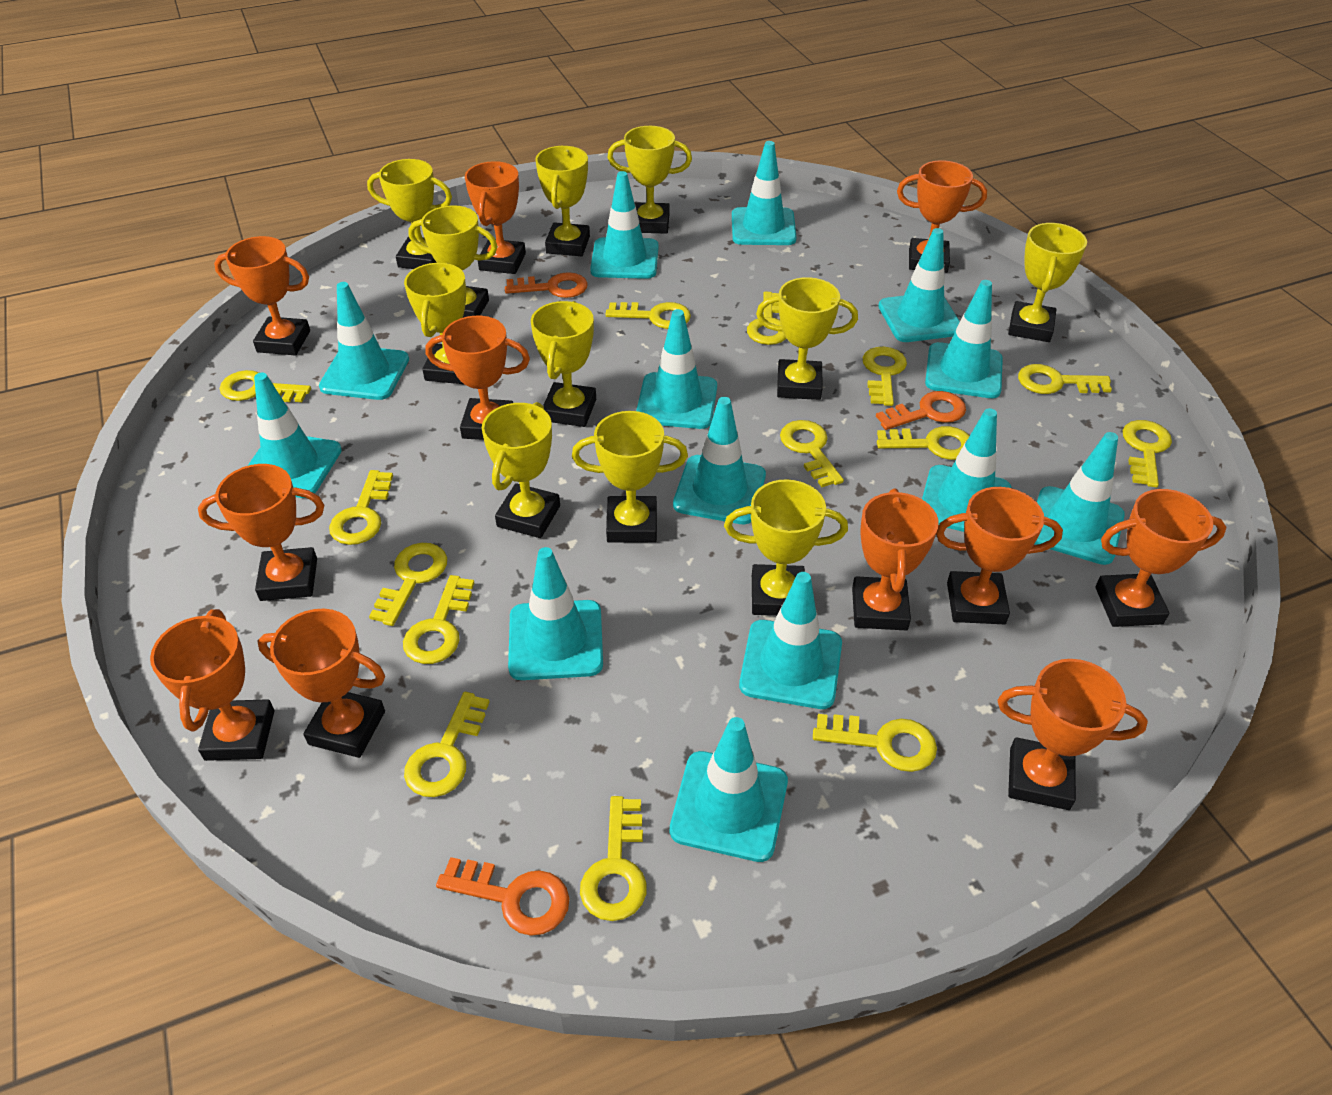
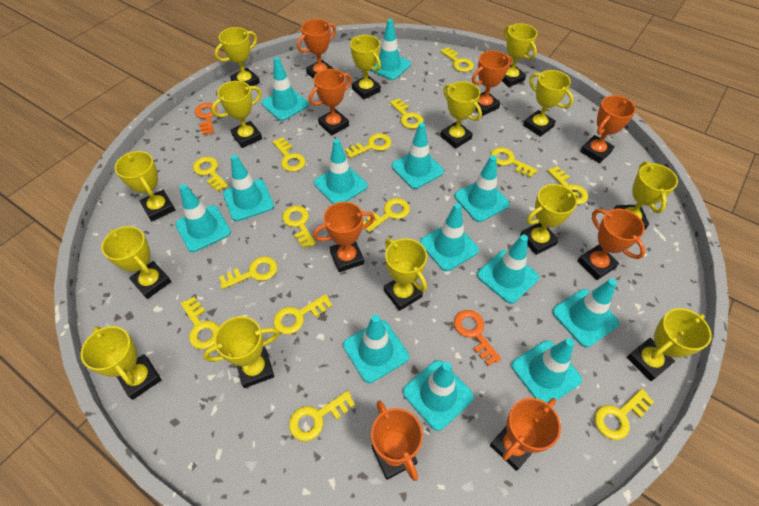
orange key: [436,857,570,936] [505,272,588,298] [876,391,966,430] = 3 -> [195,103,218,135] [454,310,501,366] = 2
orange trophy: [150,609,275,761] [198,464,324,601] [214,236,310,355] [257,609,385,758] [425,316,530,440] [465,161,526,274] [852,489,939,630] [897,160,987,273] [936,487,1063,624] [998,659,1148,810] [1095,489,1227,627] = 11 -> [297,19,336,79] [309,69,352,135] [313,202,375,272] [371,400,423,481] [472,50,512,116] [490,398,561,471] [578,209,645,280] [580,95,636,163] = 8
yellow trophy: [367,159,452,269] [404,263,466,384] [409,205,498,318] [482,402,560,538] [531,301,596,427] [535,146,590,256] [572,411,688,543] [607,126,692,234] [724,479,848,616] [756,277,858,400] [1008,223,1087,342] = 11 -> [81,326,161,400] [101,226,171,299] [115,151,175,222] [203,316,279,388] [211,81,262,148] [215,27,260,86] [350,35,381,99] [384,238,427,311] [440,81,482,149] [502,23,538,87] [520,184,579,255] [523,70,574,137] [614,161,678,229] [627,308,712,381] = 14

